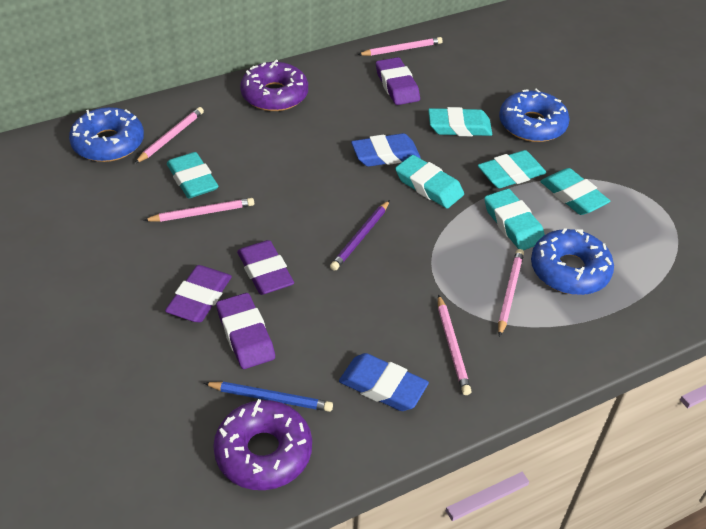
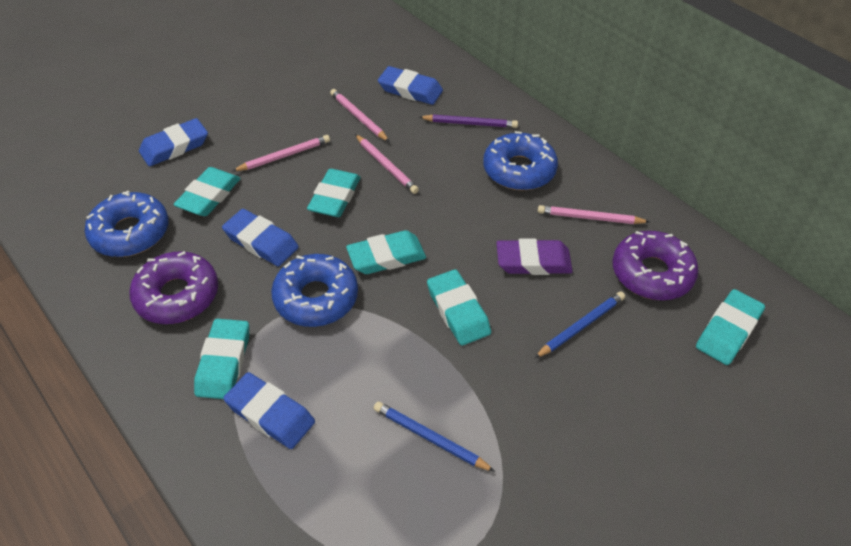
blue eraser: [339,353,429,411] [351,133,421,167] = 2 -> [139,118,208,166] [222,209,299,266] [223,372,315,449] [378,66,443,105] = 4
blue pencil: [204,382,333,412] = 1 -> [373,401,495,472] [535,291,625,358] = 2
pink pencil: [135,107,204,163] [143,198,254,222] [358,37,443,56] [438,294,471,395] [498,249,524,337] = 5 -> [232,135,330,171] [330,89,390,142] [355,134,419,194] [538,205,650,224] = 4
purple eraser: [165,265,232,323] [216,293,275,369] [237,240,294,295] [376,57,420,105] = 4 -> [496,238,573,275] = 1

